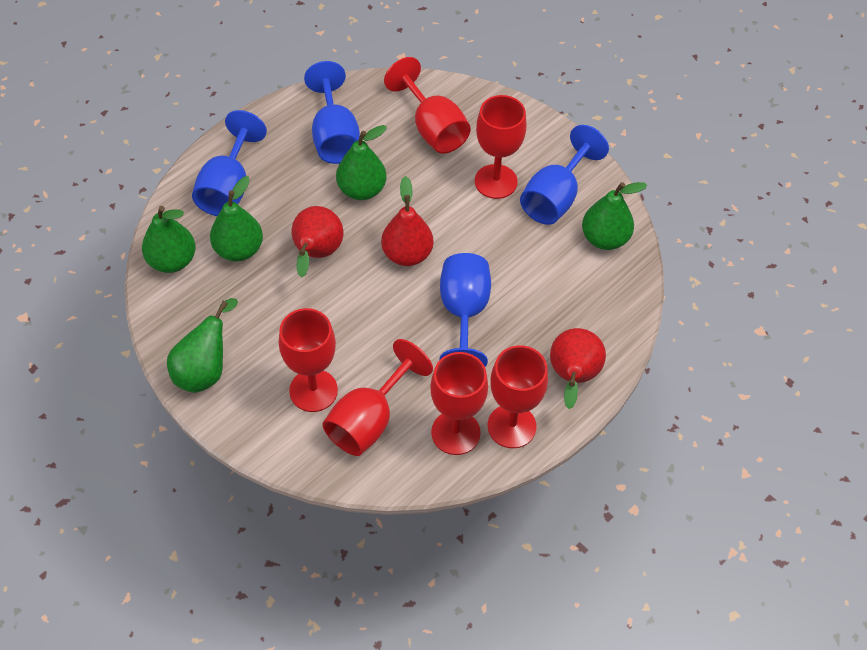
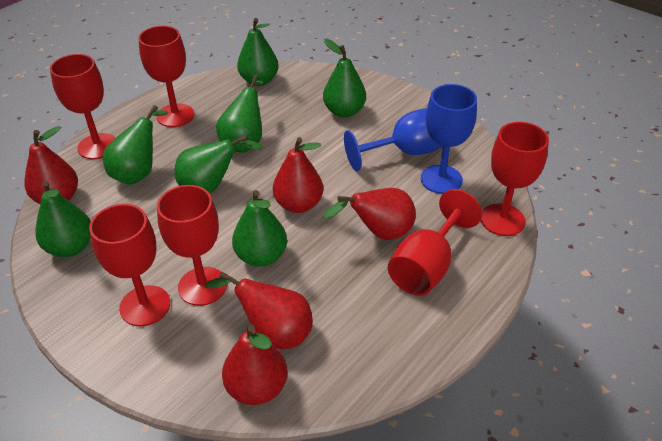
blue goblet: [192,110,267,216] [304,61,360,164] [439,253,491,367] [520,125,609,225] = 4 -> [344,108,443,171] [421,84,477,194] = 2
green pear: [142,206,196,273] [167,298,238,393] [210,176,263,261] [336,125,387,200] [582,182,647,250] = 5 -> [35,181,91,257] [103,105,168,185] [174,135,263,193] [216,75,263,153] [232,190,287,267] [237,18,279,86] [323,39,366,117] = 7
red pear: [292,206,343,277] [381,176,434,266] [550,328,606,409] = 3 -> [24,126,78,204] [205,272,313,349] [222,325,288,405] [273,137,323,213] [323,188,416,240] = 5

